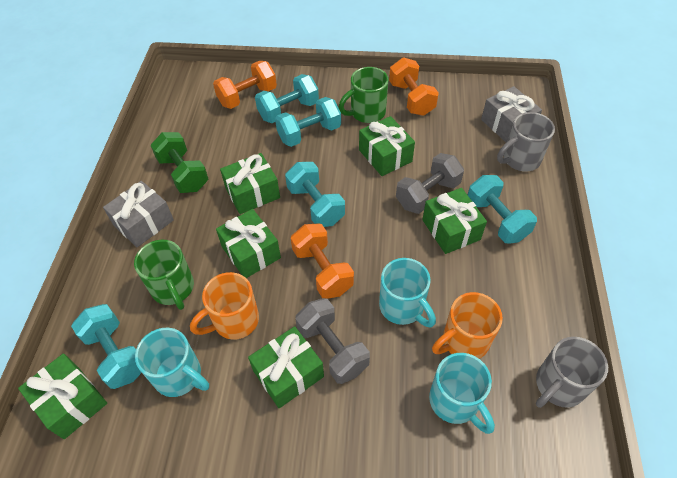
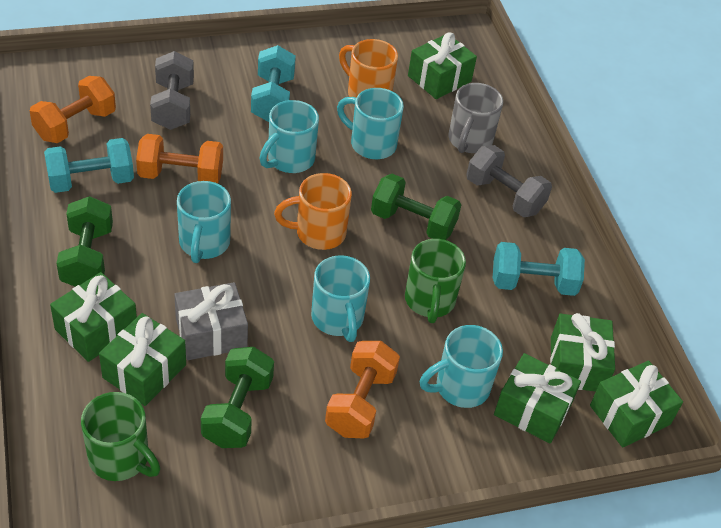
green dumbbell: [150,132,208,193] = 1 -> [57,196,113,287] [201,347,274,448] [371,174,461,240] = 3
grey gift: [103,181,174,247] [481,86,542,142] = 2 -> [174,282,248,360] = 1
grey mug: [497,112,555,172] [536,337,608,408] = 2 -> [449,83,503,153] = 1
turquoise dumbbell: [71,304,141,389] [255,74,319,123] [275,97,341,147] [285,162,345,227] [468,175,537,244] = 5 -> [44,138,134,193] [251,45,296,122] [493,242,585,296] = 3
turquoise mug: [135,328,209,397] [379,258,436,327] [429,353,495,434] = 3 -> [177,181,231,263] [259,100,319,173] [311,255,370,342] [337,88,404,159] [420,325,503,408] = 5

